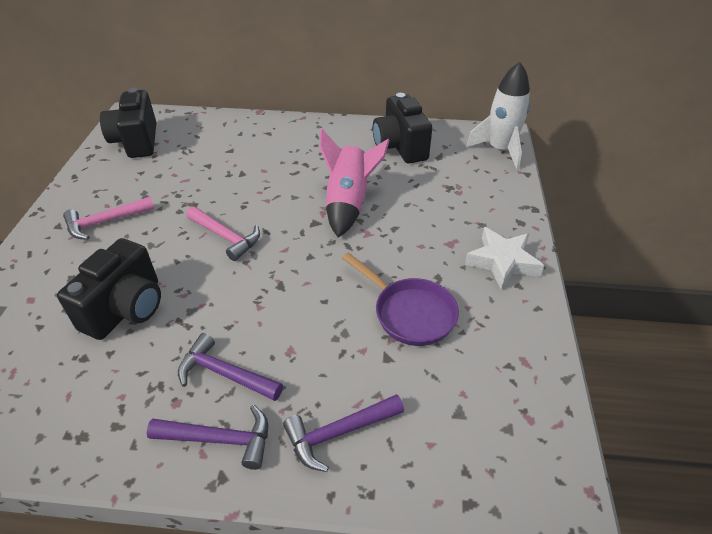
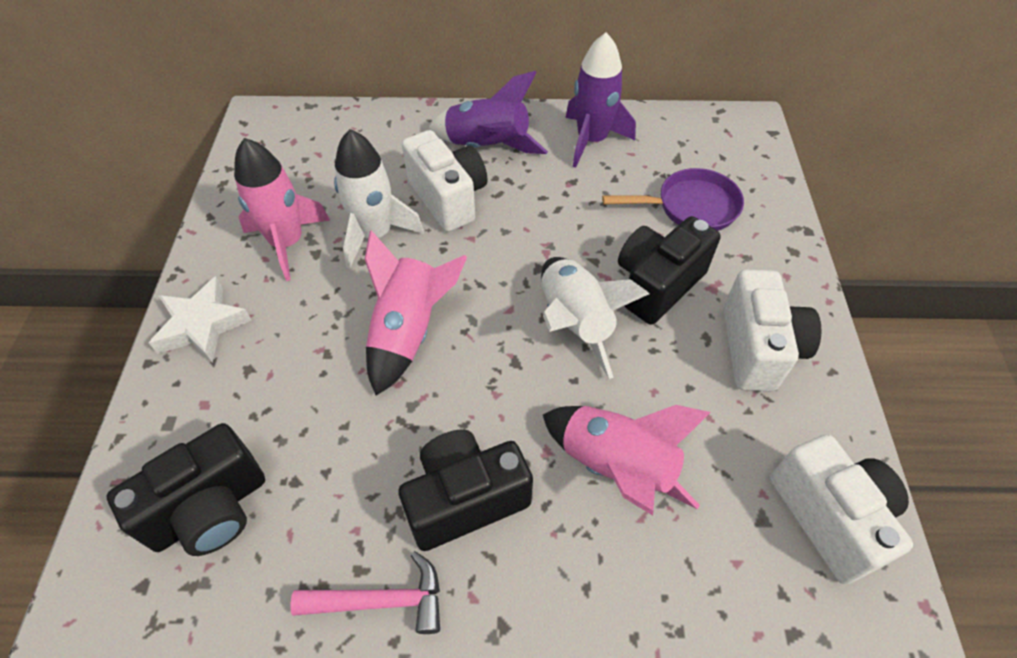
pink hammer: [63,197,154,240] [186,206,260,261] = 2 -> [290,551,440,634] = 1
pink rocket: [319,129,390,237] = 1 -> [234,138,330,281] [365,230,467,396] [543,405,711,515] = 3
purple hammer: [147,405,268,470] [178,333,283,401] [283,394,404,472] = 3 -> none = 0
purple rocket: none = 0 -> [429,71,548,154] [565,32,636,168] = 2
white camera: none = 0 -> [402,130,488,232] [724,269,821,391] [770,434,913,584] = 3
white rocket: [466,62,530,169] = 1 -> [334,129,424,269] [541,257,650,379] = 2

